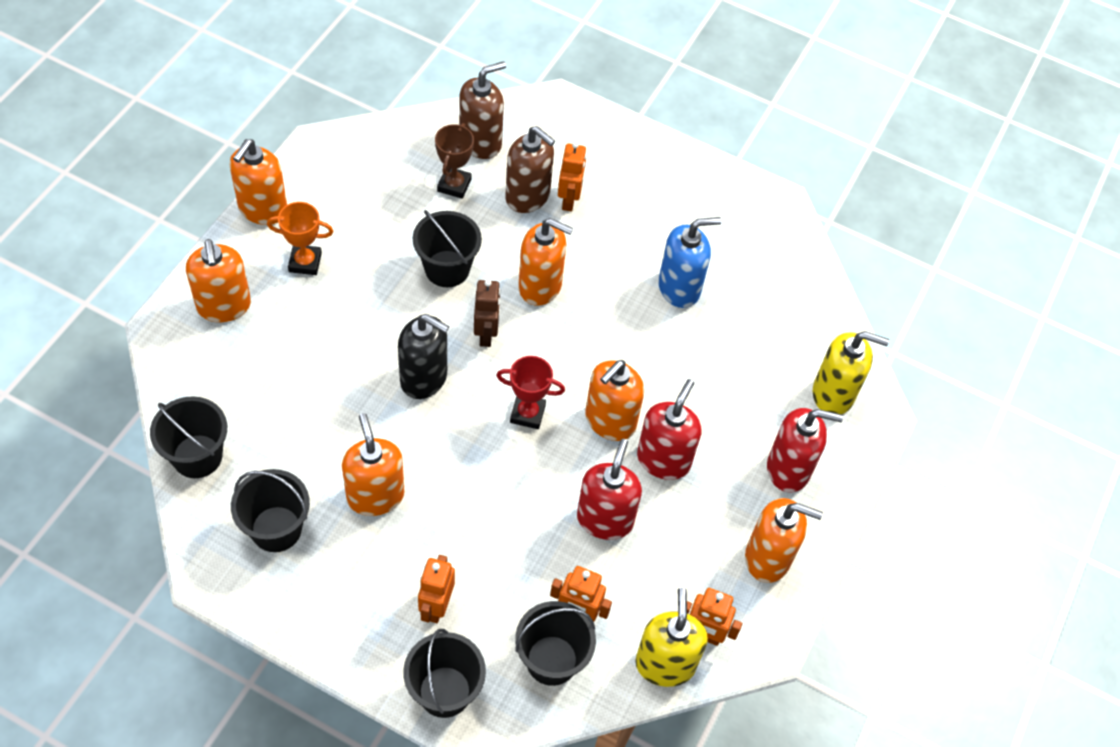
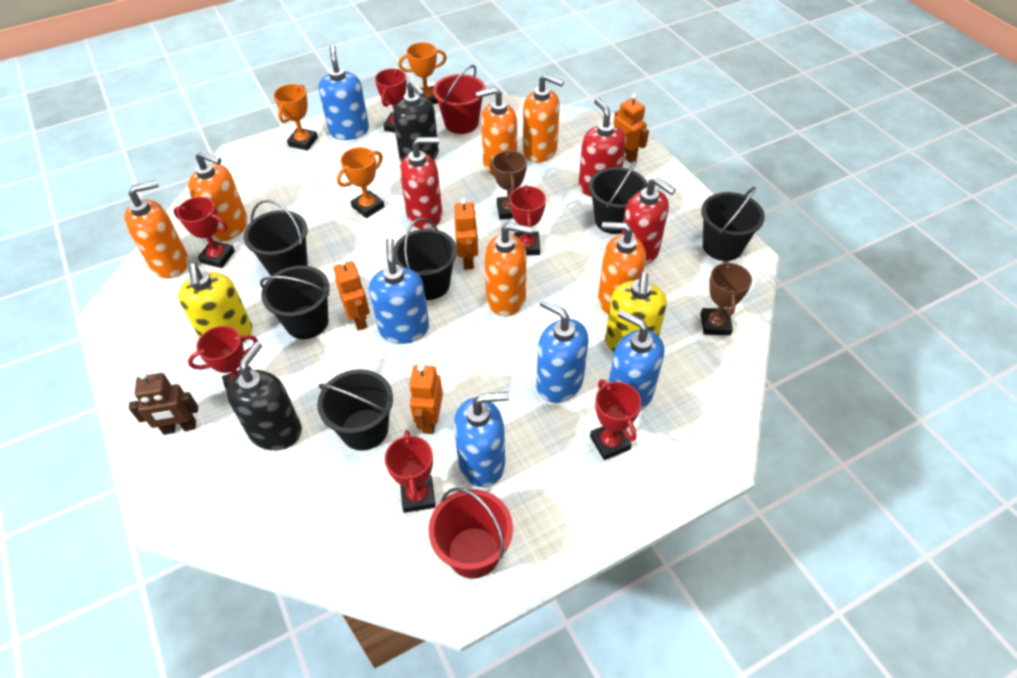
black bucket: [150,396,227,478] [231,469,310,552] [403,629,486,718] [413,210,482,287] [515,601,596,686] = 5 -> [244,200,308,276] [260,265,330,339] [317,369,393,451] [394,218,457,300] [589,160,648,234] [701,187,765,261] = 6
black soap dispenser: [398,314,449,399] = 1 -> [226,342,302,450] [393,80,439,162] = 2
blue soap dispenser: [658,217,722,308] = 1 -> [319,45,369,140] [369,238,429,344] [454,392,509,487] [536,299,588,403] [609,310,664,410] = 5
brown soap dispenser: [459,61,506,159] [505,126,555,213] = 2 -> none = 0
brown trophy: [435,123,474,199] = 1 -> [492,150,527,220] [701,261,752,335] = 2
orange trophy: [267,202,333,275] = 1 -> [274,84,318,151] [337,147,385,218] [398,42,447,104] = 3
red bucket: none = 0 -> [428,487,513,579] [433,65,486,134] = 2
red trophy: [496,356,565,429] = 1 -> [173,197,235,268] [188,326,258,389] [375,68,407,133] [385,430,436,513] [509,185,546,255] [590,379,642,460] = 6

